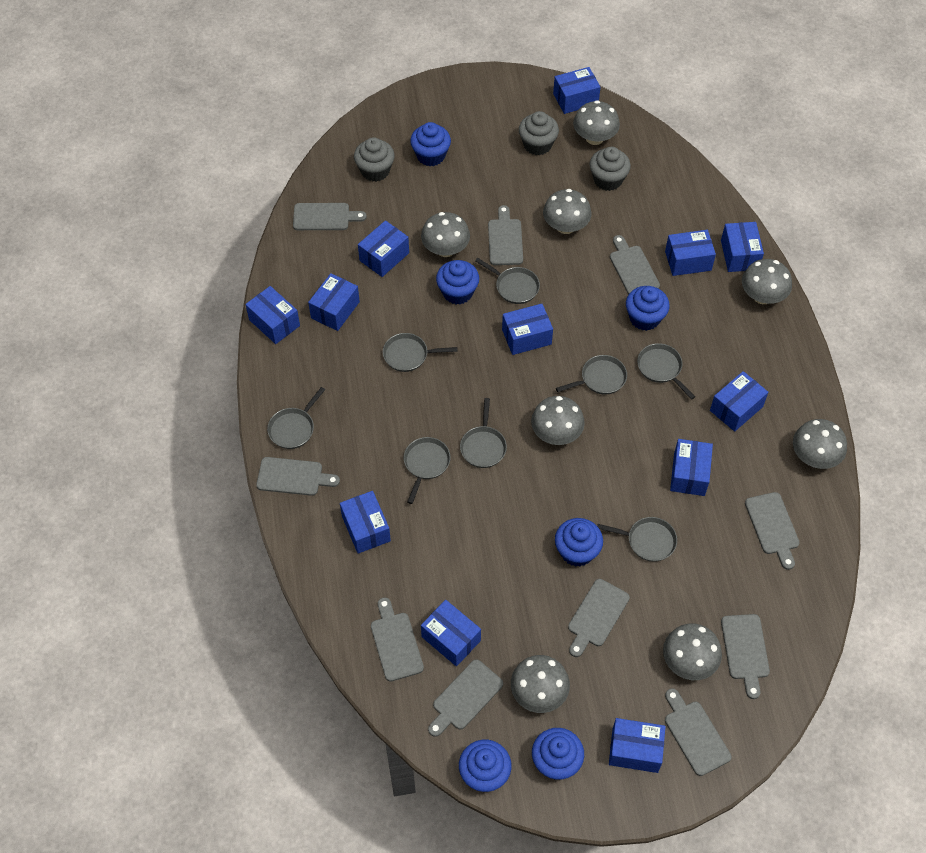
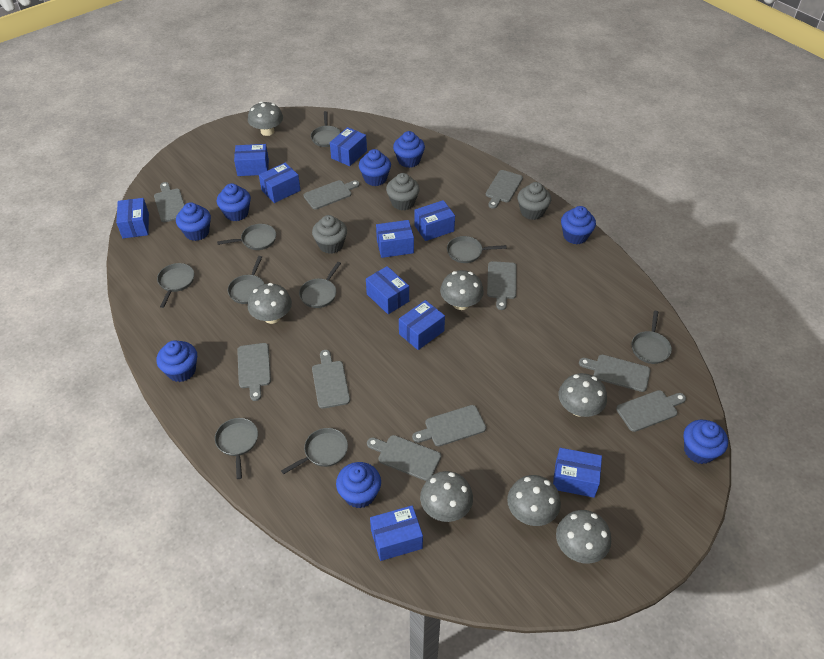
blue box: [245,286,300,344] [308,273,360,331] [340,491,391,554] [358,220,409,277] [421,600,481,666] [502,304,553,355] [553,67,601,114] [609,718,666,773] [665,230,716,276] [670,439,713,496] [710,371,768,432] [721,222,764,272] = 12 -> [116,198,149,238] [234,144,269,176] [259,163,300,203] [330,127,367,166] [366,266,409,314] [370,505,423,561] [376,220,414,258] [399,300,445,350] [414,200,455,241] [553,448,602,498] = 10
blue cupcake: [410,122,451,166] [436,260,479,304] [459,740,512,792] [532,728,584,780] [555,518,603,567] [626,286,670,331] = 6 -> [157,340,197,382] [176,202,211,241] [217,183,251,221] [336,462,381,508] [359,149,391,186] [393,131,425,168] [561,206,596,244] [684,420,728,464] = 8
grey mushroom: [421,212,470,257] [511,655,570,713] [531,396,585,445] [543,189,592,234] [573,100,620,145] [663,623,722,680] [742,259,792,304] [793,419,847,469] = 8 -> [248,101,283,136] [248,283,292,324] [420,471,473,522] [440,270,484,310] [507,475,561,526] [556,510,611,564] [559,373,607,417] = 7
grey pan: [267,387,325,449] [383,333,458,372] [404,437,451,504] [460,398,507,468] [475,258,540,304] [556,355,627,395] [597,517,677,562] [637,343,695,400] = 8 -> [157,263,194,308] [215,418,258,479] [217,224,276,250] [228,256,264,304] [281,428,348,474] [299,262,341,308] [311,111,341,147] [447,236,507,263] [632,311,672,364] = 9

